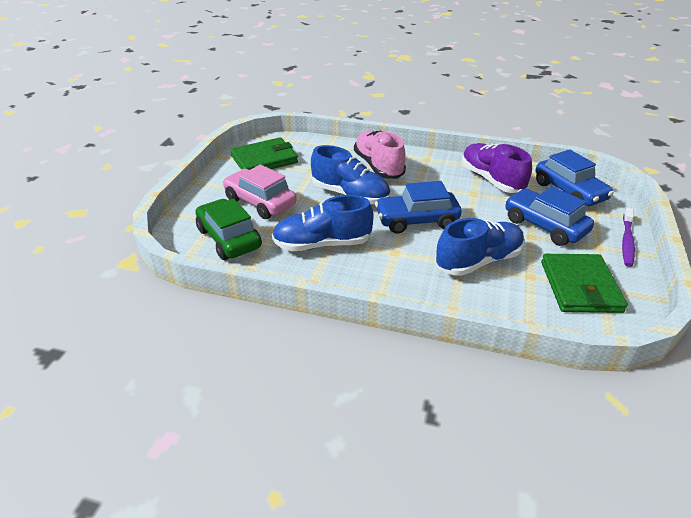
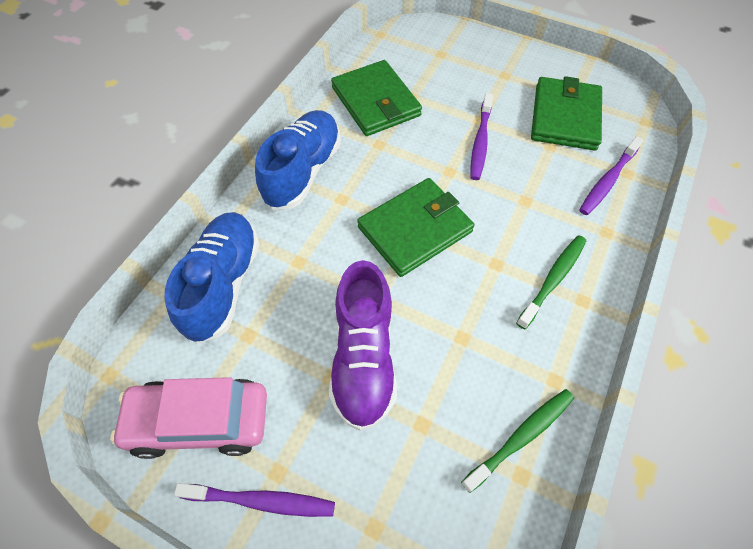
blue car: [375,181,461,234] [505,186,594,246] [536,149,614,206] = 3 -> none = 0
blue shoe: [272,195,373,251] [311,145,390,204] [435,218,524,276] = 3 -> [165,212,260,344] [255,110,341,210] = 2
green car: [195,198,262,260] = 1 -> none = 0
green toothbrush: none = 0 -> [461,389,574,493] [516,235,586,329] = 2
green wallet: [230,137,298,170] [541,254,628,313] = 2 -> [331,60,422,136] [357,178,474,277] [531,76,602,151] = 3
pink shoe: [354,130,406,179] = 1 -> none = 0
purple toothbrush: [622,208,635,267] = 1 -> [174,483,335,517] [470,93,493,180] [579,136,644,215] = 3

